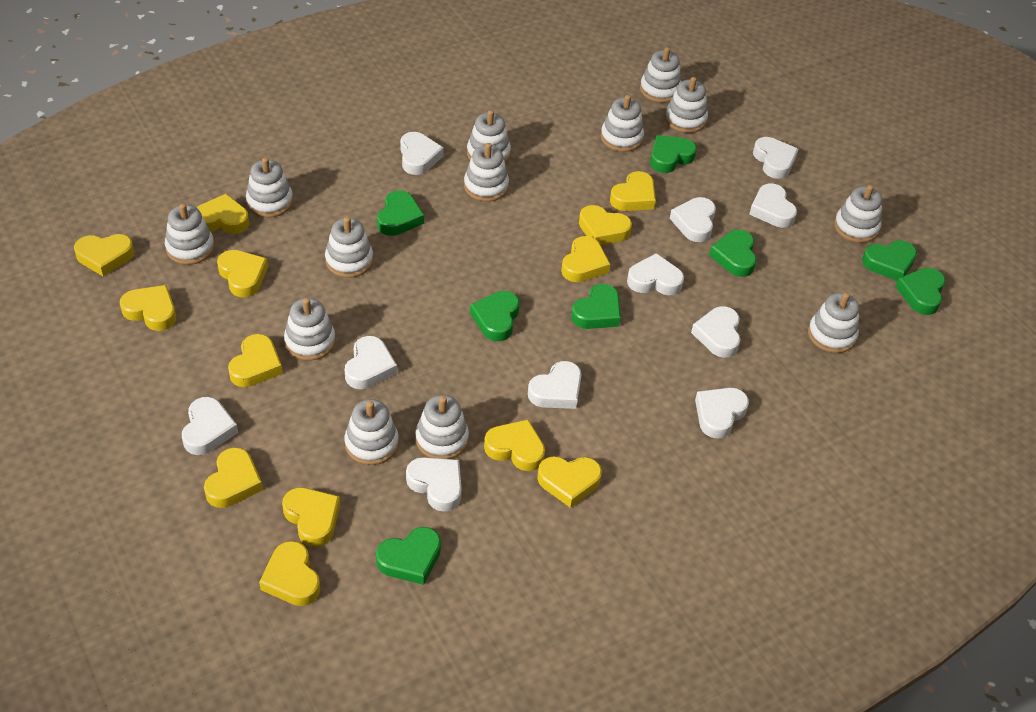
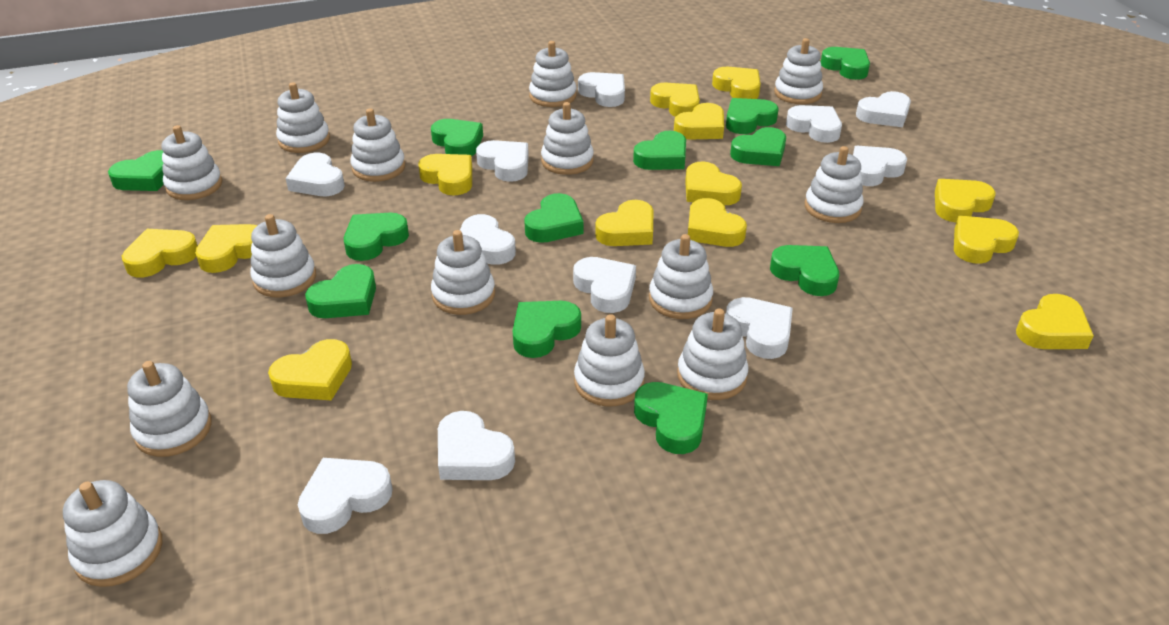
green heart: [376,527,441,585] [377,190,424,236] [470,291,519,341] [571,284,621,329] [650,135,697,173] [709,230,757,277] [862,241,917,281] [895,268,946,315] = 8 -> [108,150,164,191] [305,264,376,318] [344,213,409,261] [431,119,483,156] [513,301,581,358] [524,193,584,243] [633,131,686,170] [634,382,708,454] [726,98,779,134] [730,127,786,166] [770,245,839,296] [821,47,870,80] = 12
white stacking toy: [165,203,215,265] [246,158,293,217] [284,298,336,361] [325,217,373,278] [345,399,399,465] [415,395,469,459] [464,143,509,202] [467,110,511,163] [601,95,644,152] [640,47,681,103] [665,77,708,133] [808,293,859,353] [834,185,882,243] = 13 -> [63,480,162,587] [127,361,212,457] [162,125,222,200] [250,214,316,298] [276,82,330,153] [350,108,405,182] [431,230,495,315] [529,41,577,107] [541,102,594,175] [574,314,645,406] [649,234,713,319] [677,309,748,400] [774,38,823,104] [805,146,864,223] = 14

